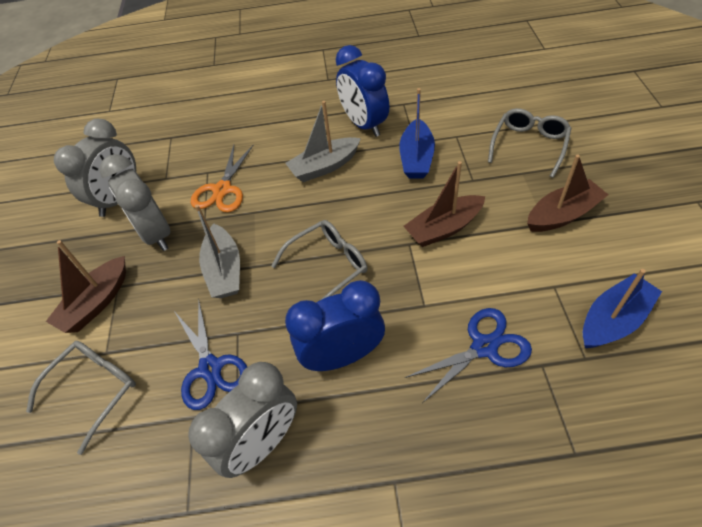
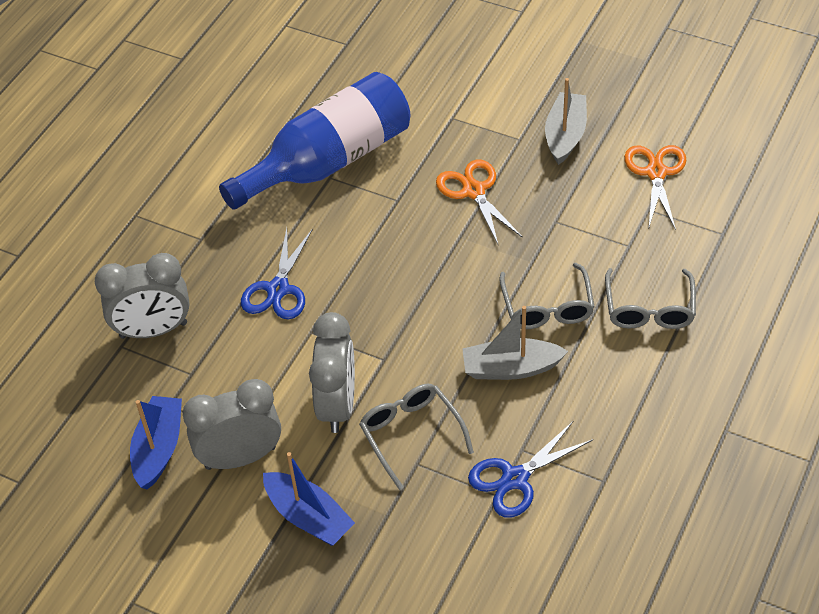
blue bottle: none = 0 -> [219,72,411,210] = 1
blue clock: [285,280,385,371] [336,45,390,137] = 2 -> none = 0
brown boat: [46,240,126,333] [404,161,485,247] [527,154,608,232] = 3 -> none = 0
orange scissors: [191,145,253,212] = 1 -> [436,160,523,246] [624,145,686,230] = 2

